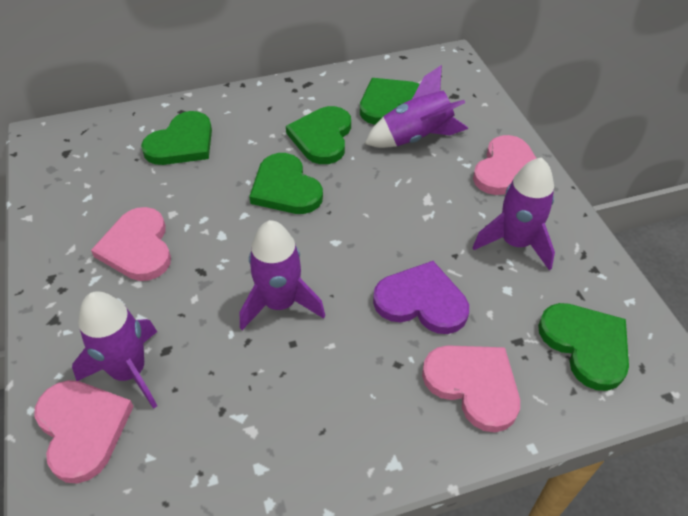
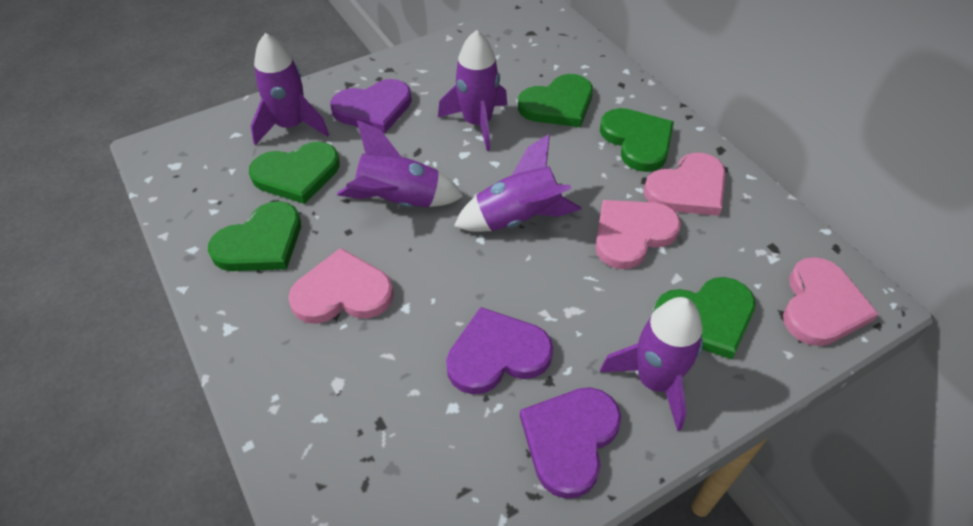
purple heart: [373,261,469,334] = 1 -> [330,79,412,133] [446,307,553,394] [520,387,621,499] = 3
purple rocket: [72,291,157,409] [240,220,325,330] [365,65,469,148] [472,157,555,271] = 4 -> [251,33,329,145] [337,120,464,207] [438,30,507,151] [454,134,581,232] [600,297,703,431] = 5

